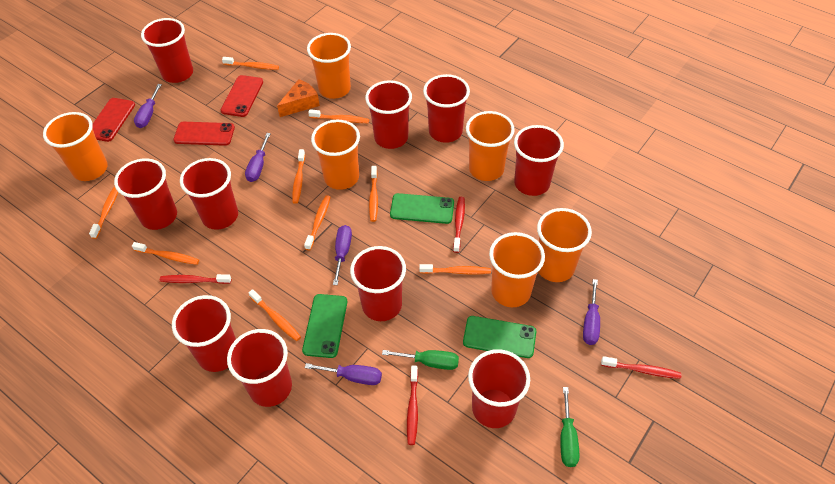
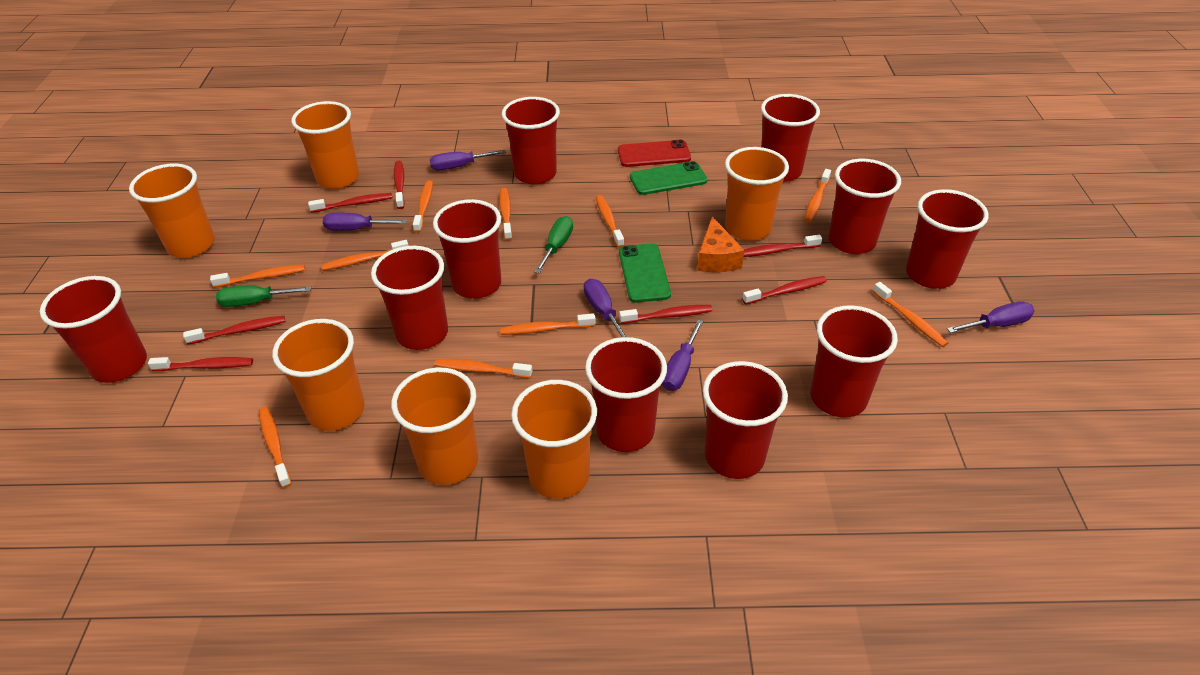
green phone: [302,294,347,358] [390,193,454,224] [463,316,536,358] = 3 -> [619,243,671,303] [630,161,707,195] = 2
orange toothbrush: [89,186,118,239] [132,242,199,265] [222,57,279,70] [248,289,301,341] [292,149,305,204] [304,195,331,250] [308,109,369,123] [369,166,378,222] [419,264,491,275] = 9 -> [210,265,305,288] [259,407,292,488] [321,240,409,271] [413,180,433,233] [434,359,532,378] [499,188,512,241] [500,313,596,335] [596,195,624,248] [804,169,831,222] [873,282,948,347] = 10
red phone: [92,98,135,142] [173,122,235,146] [221,75,263,117] = 3 -> [618,140,691,167] = 1
red toothbrush: [160,274,231,284] [407,366,418,445] [453,197,465,253] [601,356,682,379] = 4 -> [148,357,253,371] [183,316,285,344] [308,193,392,213] [394,161,405,209] [619,305,712,324] [742,276,827,305] [744,235,822,257] = 7

